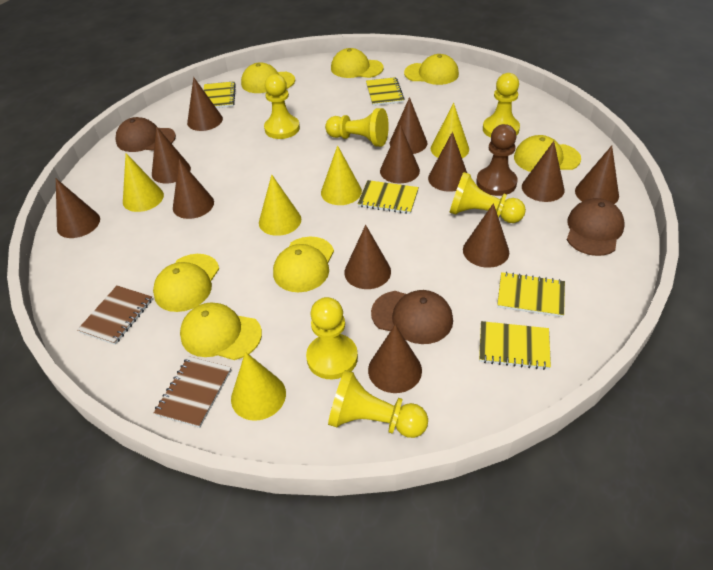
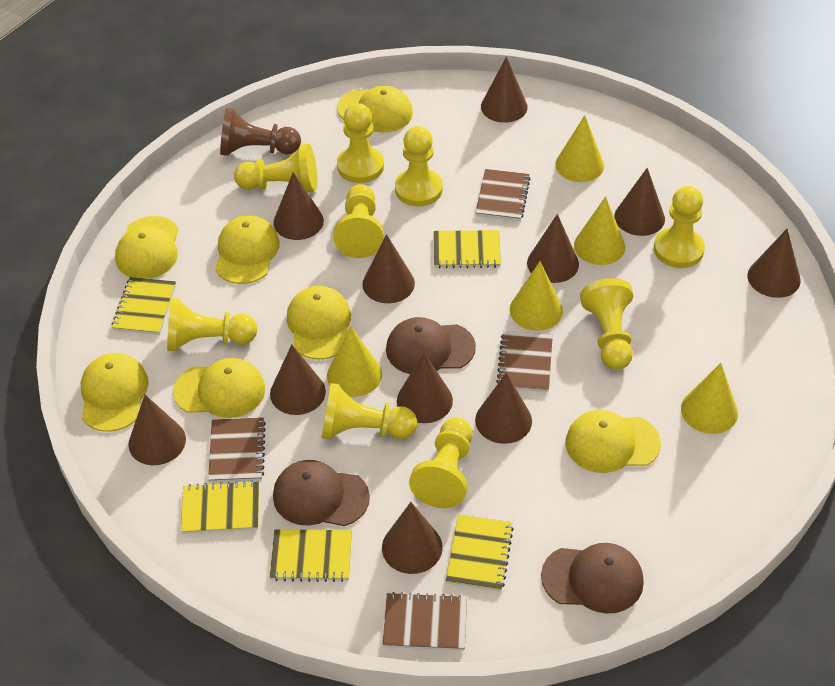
brown cone: [56,179,100,238] [152,126,191,184] [173,159,214,219] [187,77,223,131] [344,225,391,289] [368,325,422,393] [380,124,420,183] [390,97,427,154] [428,132,467,192] [463,203,509,268] [522,141,564,202] [575,146,619,204] = 12 -> [128,395,186,465] [270,345,326,415] [273,172,324,240] [362,234,415,303] [382,502,443,574] [397,353,453,423] [475,373,532,444] [481,57,528,123] [527,214,579,283] [614,168,665,236] [748,229,801,298] = 11
brown notebook: [77,286,153,345] [154,356,231,428] = 2 -> [208,417,266,483] [383,592,467,651] [475,169,530,221] [496,331,553,392] = 4
yellow pawn: [264,74,300,139] [306,297,358,379] [325,108,389,147] [328,370,428,438] [449,172,526,223] [483,73,520,138] = 6 -> [167,298,257,351] [234,143,317,192] [322,383,417,439] [333,184,384,258] [337,103,384,183] [395,126,443,206] [409,417,473,508] [580,278,633,370] [654,186,705,268] = 9

